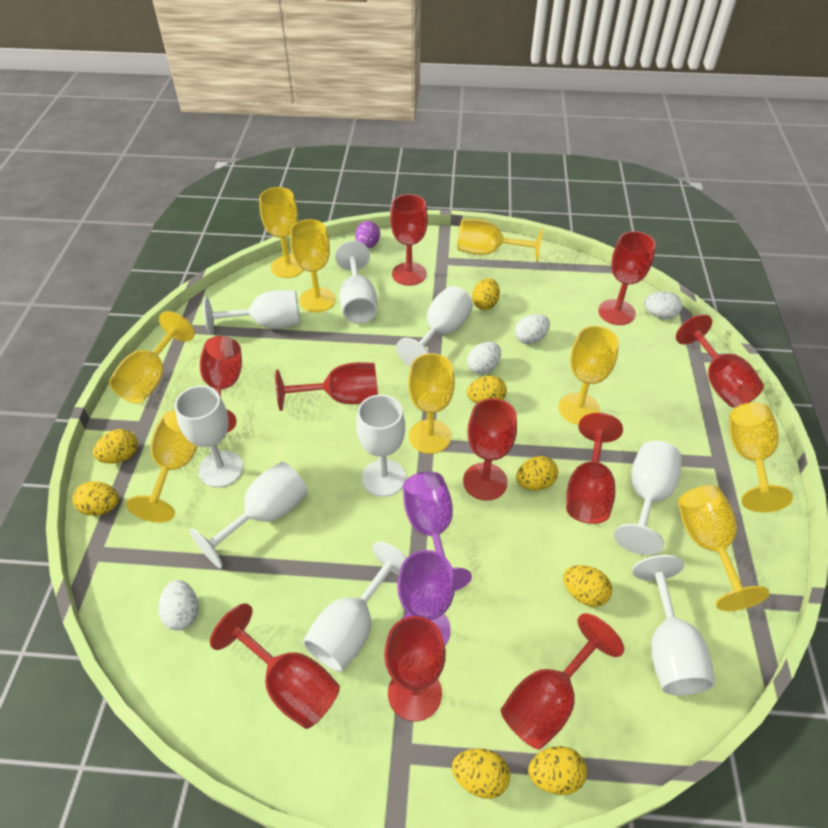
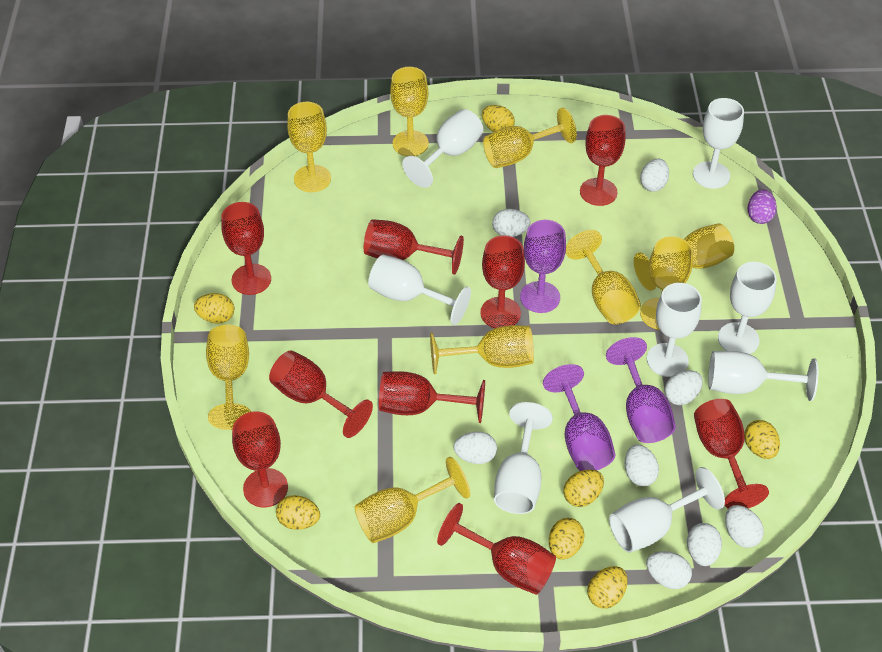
purple goblet: [397,550,455,646] [403,471,472,591] = 2 -> [520,220,566,313] [543,364,615,471] [606,337,676,443] = 3
red goblet: [200,336,242,433] [210,603,340,729] [275,362,378,411] [384,616,446,722] [390,194,428,286] [463,398,517,501] [501,613,624,750] [566,413,623,524] [598,231,656,325] [676,314,764,408] = 10 -> [221,202,271,295] [232,411,288,507] [269,350,373,438] [364,219,464,275] [379,371,485,423] [437,503,556,595] [480,235,525,328] [580,115,626,206] [694,399,769,508] = 9
white egg: [158,580,198,631] [467,342,501,374] [515,314,550,344] [644,291,682,319] = 4 -> [453,431,497,464] [492,209,531,237] [625,444,659,486] [640,159,669,192] [646,551,692,589] [665,370,703,405] [687,523,722,566] [725,505,764,548] = 8
white goblet: [175,386,243,487] [189,462,308,568] [203,290,300,335] [303,542,407,672] [335,241,377,324] [356,395,406,497] [396,286,473,367] [614,441,682,555] [632,555,715,695] = 9 -> [368,255,471,325] [402,109,483,188] [494,402,553,514] [609,467,725,553] [647,283,702,377] [693,98,744,189] [708,351,818,401] [718,262,777,354] = 8
yellow egg: [72,481,119,516] [93,429,138,464] [452,748,510,799] [467,376,507,404] [472,278,500,310] [516,456,558,490] [528,746,587,795] [563,565,612,607] = 8 -> [194,293,234,324] [276,495,320,530] [482,105,515,132] [549,518,585,560] [563,470,604,507] [587,566,628,609] [744,420,780,459] = 7

